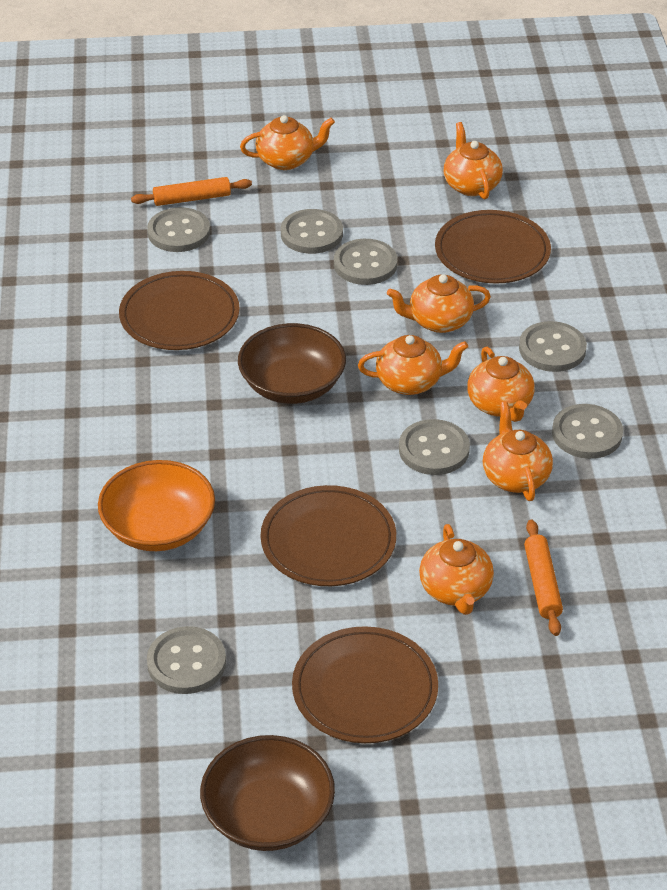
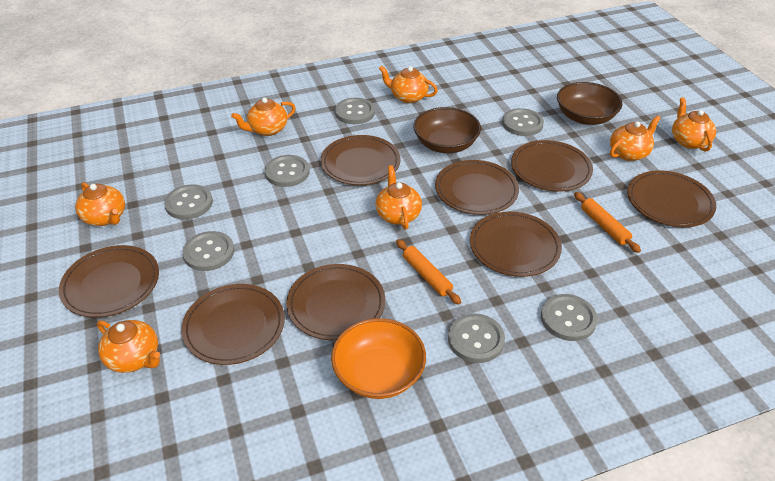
brown plate: [119,271,240,350] [260,485,396,586] [292,626,438,743] [435,210,551,284] = 4 -> [59,245,159,317] [181,284,285,365] [286,264,385,340] [321,135,401,185] [435,160,519,215] [470,212,562,277] [511,140,593,192] [627,170,716,227] = 8

